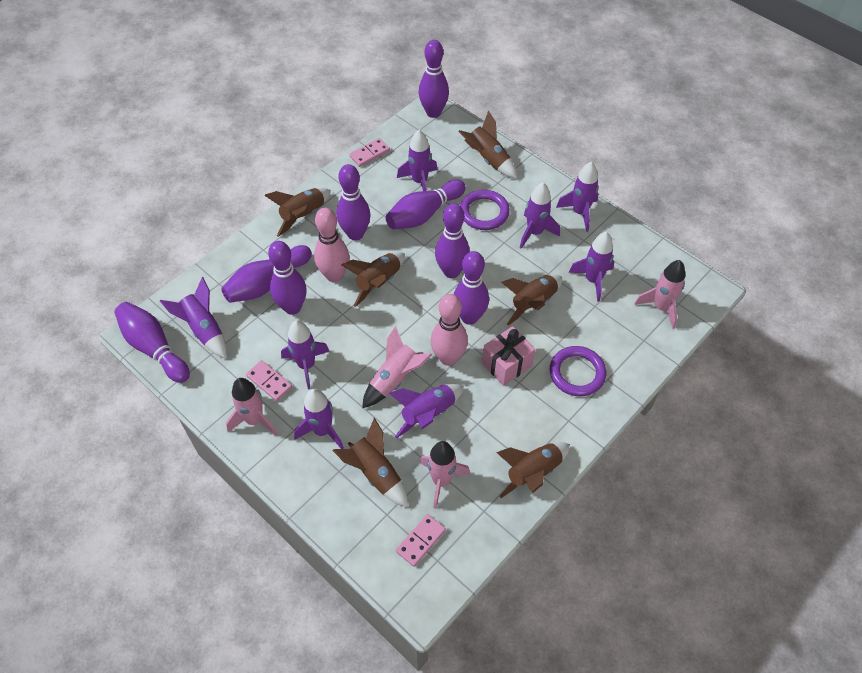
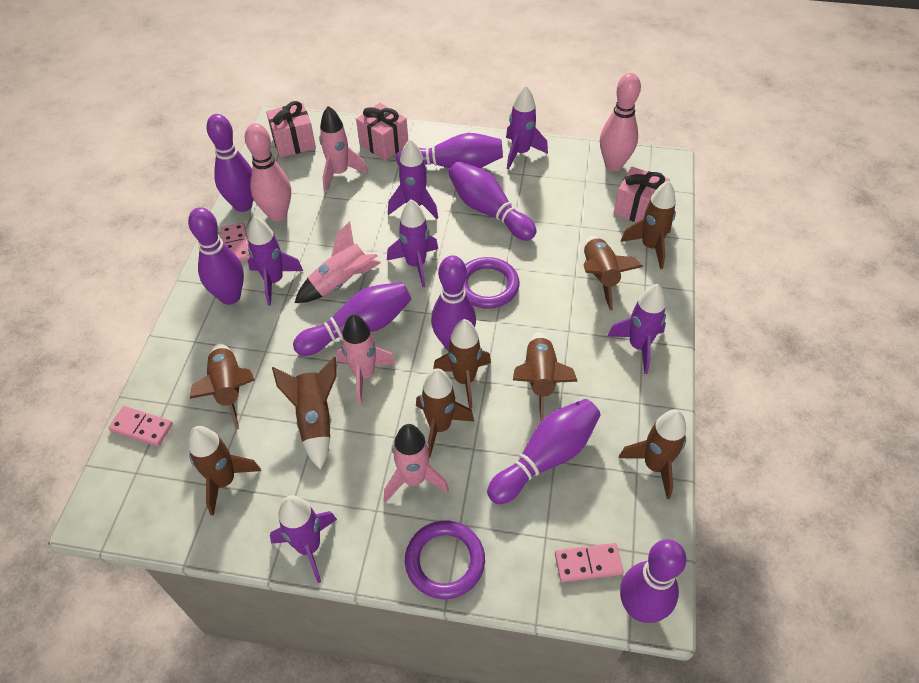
brown rocket: [264,188,331,237] [332,418,408,507] [342,252,405,307] [458,111,517,179] [496,442,570,498] [501,274,562,326] = 6 -> [188,426,261,516] [190,343,255,429] [272,357,336,470] [416,368,474,457] [433,319,491,409] [513,332,578,421] [583,236,643,310] [619,409,686,499] [621,181,676,269] = 9
pink gift: [482,326,535,386] = 1 -> [266,101,316,158] [356,103,408,161] [613,167,670,222] = 3
purple rocket: [160,277,227,359] [281,320,330,390] [294,389,344,449] [389,384,464,438] [397,130,437,191] [520,182,560,249] [556,162,599,232] [569,232,614,302] = 8 -> [248,217,303,306] [270,495,337,583] [387,199,438,287] [388,139,438,219] [506,85,548,169] [607,284,666,374] = 6

